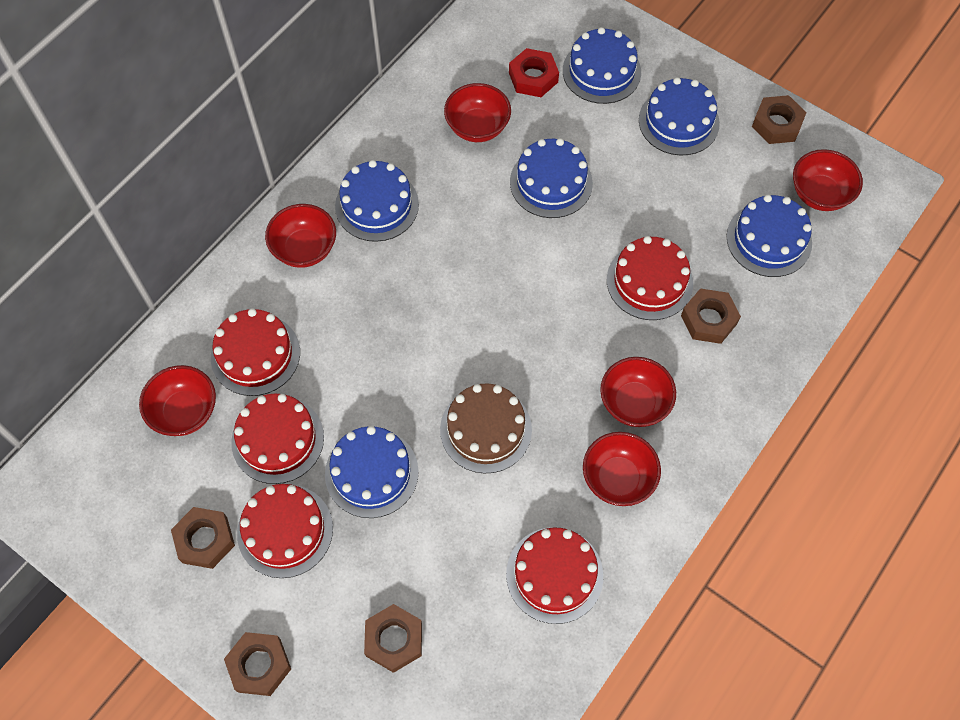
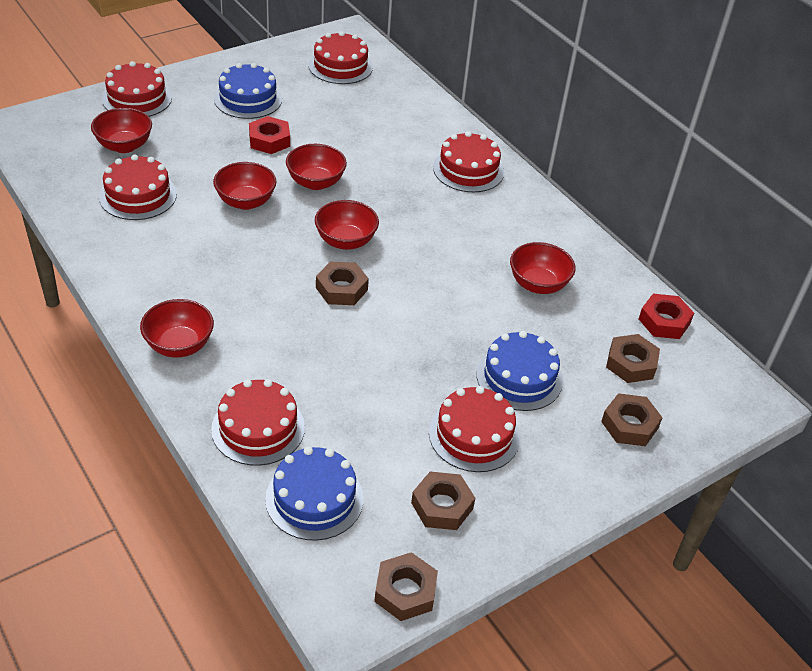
blue cake: [325,426,419,518] [335,160,419,242] [510,138,593,218] [563,27,641,104] [639,77,720,156] [726,195,812,277] = 6 -> [214,63,282,119] [265,446,363,541] [476,331,563,411] = 3
brown cake: [440,383,532,473] = 1 -> none = 0
red cake: [211,309,300,396] [231,394,324,484] [237,484,333,578] [506,527,603,624] [607,236,693,320] = 5 -> [99,154,177,220] [102,61,172,117] [211,379,305,466] [308,31,373,84] [429,386,520,472] [433,131,504,192] = 6
red nut: [509,48,559,97] = 1 -> [249,116,290,154] [639,294,694,339] = 2

